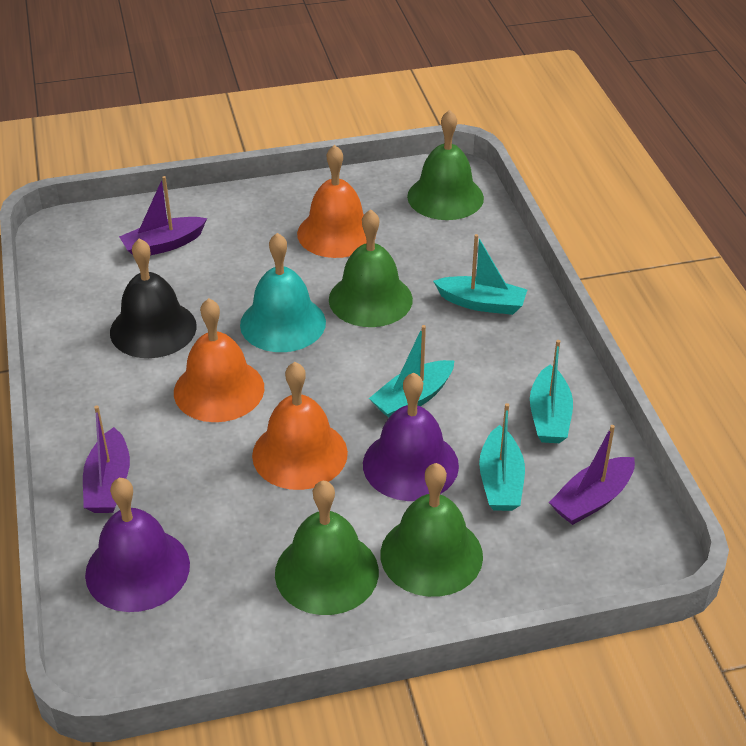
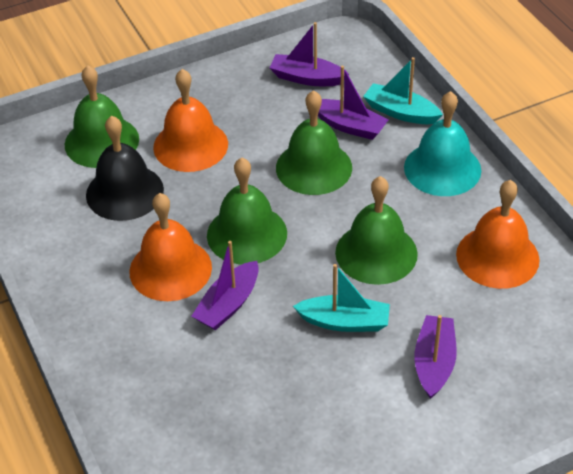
purple bell: [85,478,190,612] [363,372,459,501] = 2 -> none = 0
purple boat: [83,406,130,513] [119,176,207,256] [549,425,635,525] = 3 -> [191,241,259,330] [269,22,349,86] [318,66,388,140] [414,315,457,399] = 4
turquoise boat: [369,325,454,418] [433,234,527,315] [479,403,525,511] [530,340,573,443] = 4 -> [293,264,390,332] [363,57,443,124] = 2

